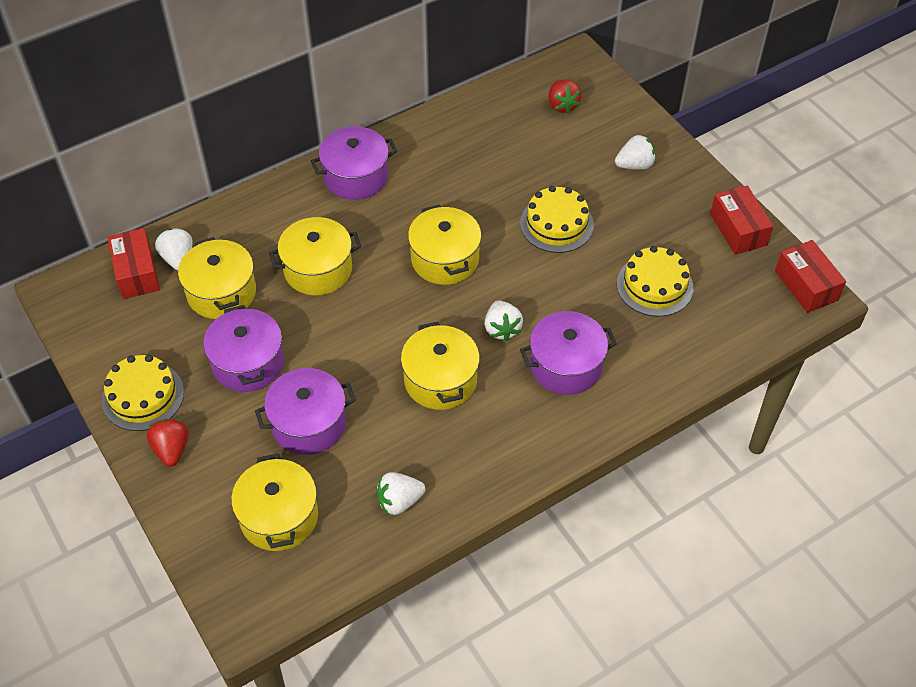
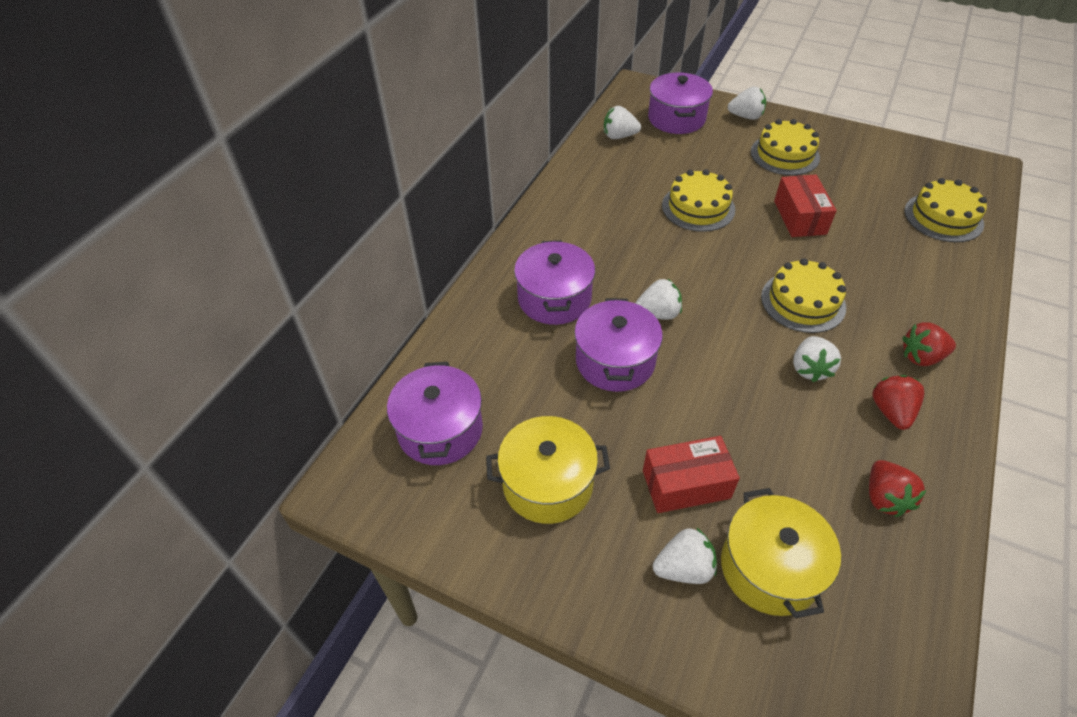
red box: [107,228,160,299] [710,186,774,255] [775,240,846,313] = 3 -> [643,436,740,513] [774,174,837,237] = 2
red strawberry: [147,419,189,467] [548,79,582,114] = 2 -> [869,460,926,517] [872,375,924,430] [902,322,956,366] = 3
white strawberry: [155,228,193,270] [376,472,425,515] [485,300,523,341] [615,135,656,169] = 4 -> [604,106,641,139] [635,278,682,320] [653,527,717,584] [728,86,766,120] [793,336,841,382] = 5
yellow cake: [102,355,184,431] [520,186,594,253] [617,246,693,317] = 3 -> [662,169,735,232] [751,119,820,175] [761,258,846,333] [904,178,987,242] = 4
yellow pot: [178,237,256,319] [231,454,318,551] [269,217,361,295] [401,322,480,410] [408,204,482,285] = 5 -> [486,416,610,524] [721,488,841,618] = 2

